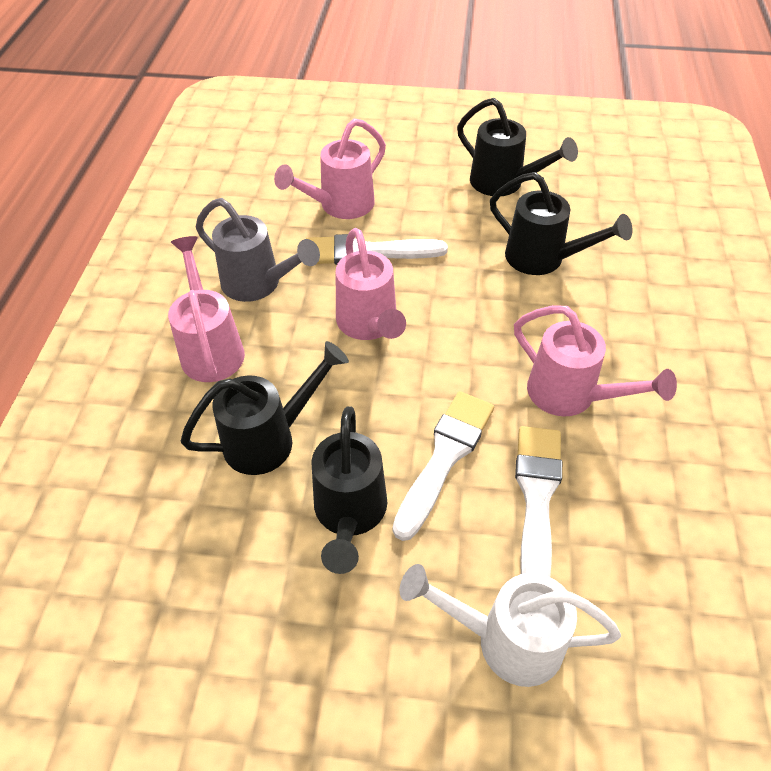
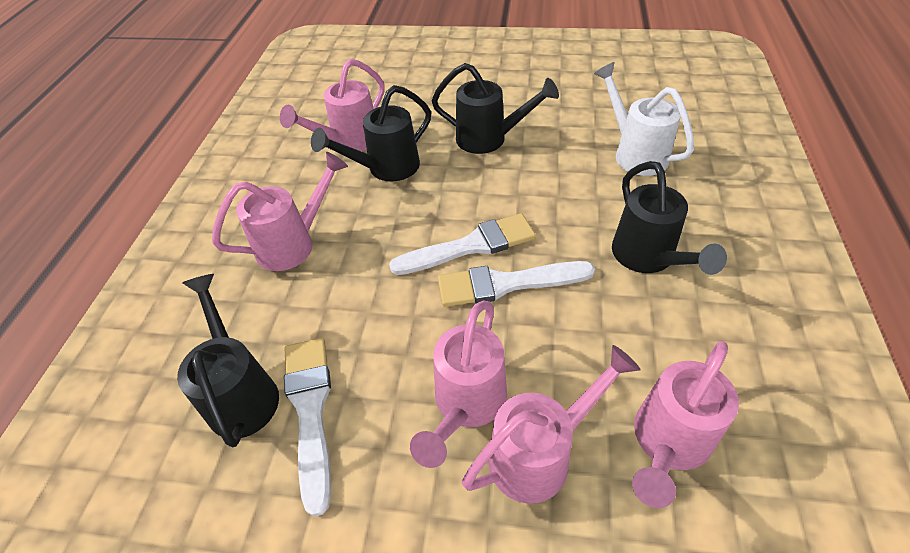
grey watering can: [196,198,320,302] = 1 -> none = 0
pink watering can: [168,236,245,382] [274,118,386,219] [336,228,406,340] [514,305,677,416] = 4 -> [212,152,348,271] [280,59,384,151] [410,301,507,468] [462,345,641,504] [632,341,739,508] = 5

